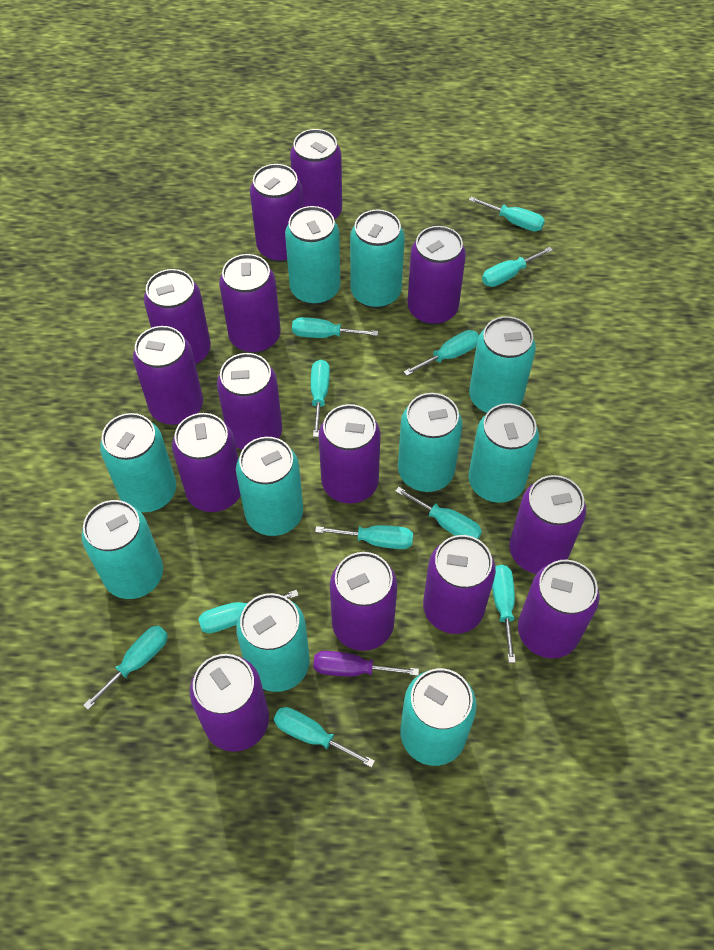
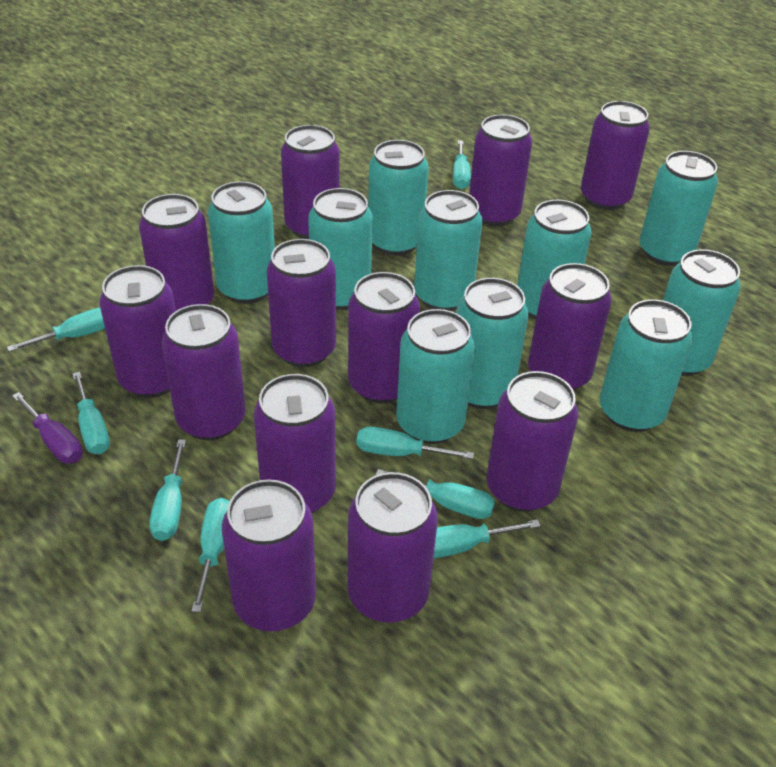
purple can: [133,326,203,425] [144,269,211,365] [172,413,240,512] [190,654,269,752] [217,353,282,450] [219,254,281,353] [250,164,303,262] [290,129,342,220] [319,404,381,503] [330,552,398,651] [407,226,466,325] [423,535,496,634] [509,475,586,574] [518,560,600,658] = 14 -> [99,265,176,398] [139,194,214,311] [162,304,246,440] [222,479,316,631] [254,374,336,513] [267,239,336,367] [281,125,340,239] [348,272,420,403] [348,472,438,623] [469,114,532,226] [487,371,578,512] [528,263,612,391] [581,101,650,210] = 13
turquoise screwdriver: [83,626,168,710] [198,590,299,633] [274,707,375,768] [292,317,378,338] [311,360,330,437] [315,525,413,549] [395,487,482,539] [404,330,479,376] [469,197,545,231] [482,247,553,287] [492,565,516,663] = 11 -> [7,307,105,352] [72,372,110,454] [149,440,186,541] [191,498,230,612] [357,427,474,459] [375,469,495,519] [433,519,541,559] [453,140,471,189] = 8

